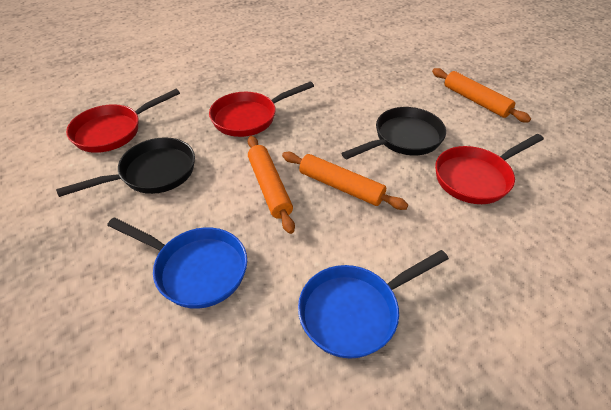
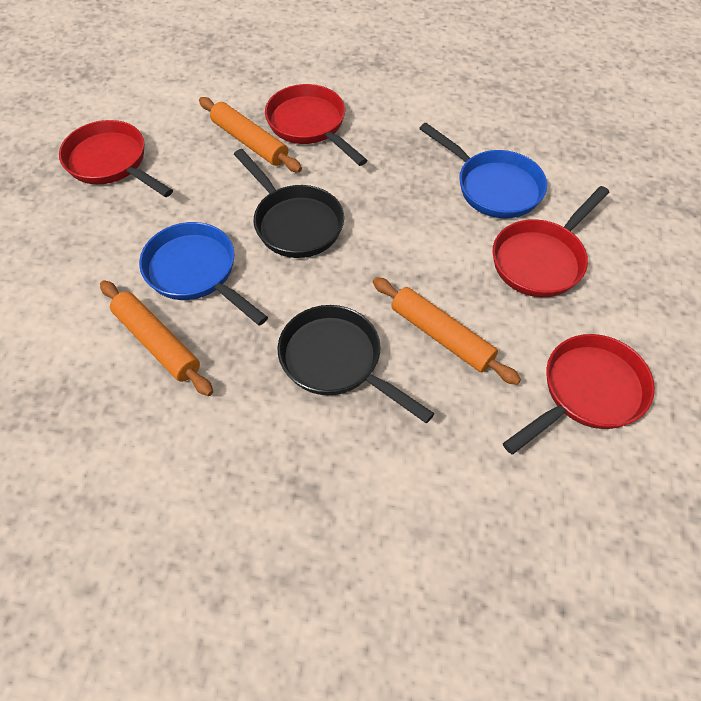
red pan: [66,89,180,153] [209,81,314,137] [435,134,544,204] = 3 -> [59,120,173,197] [265,84,367,166] [493,186,609,297] [503,334,655,454] = 4

